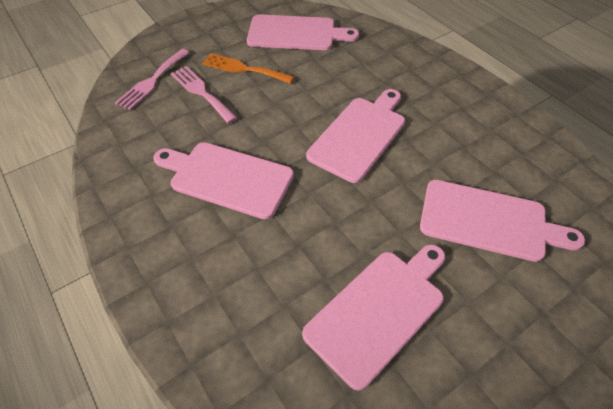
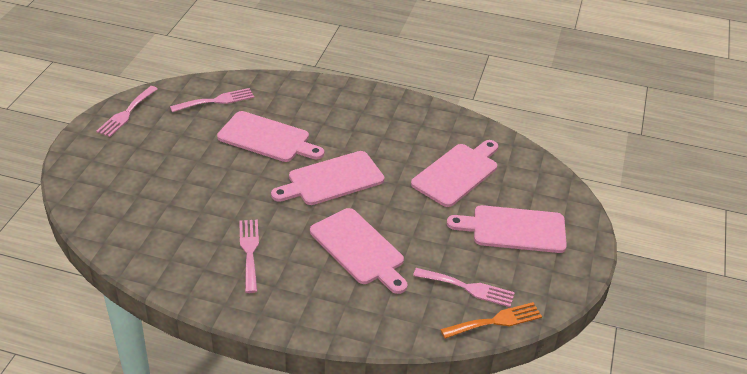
pink fork: [115,49,190,110] [171,66,237,124] = 2 -> [96,86,158,137] [170,88,254,112] [239,220,259,293] [413,268,515,307] = 4

